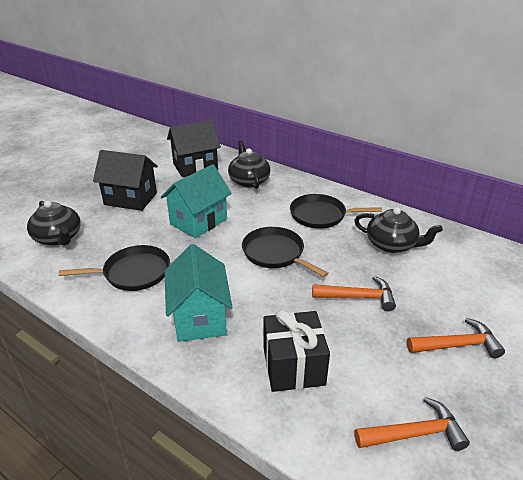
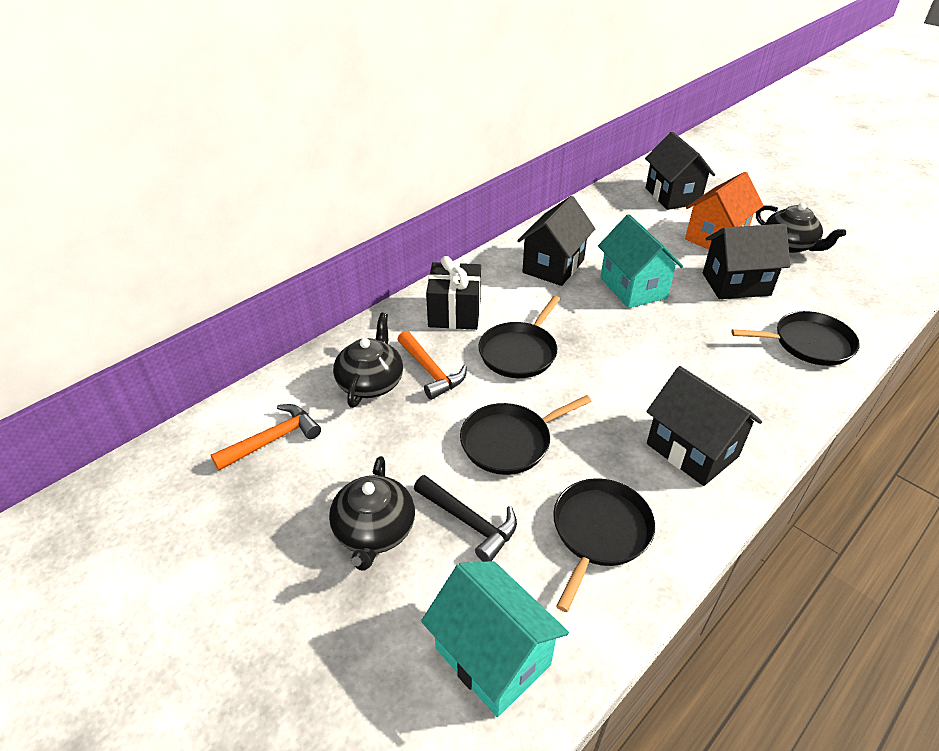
black hammer: none = 0 -> [414,475,517,562] = 1
black house: [93,150,158,211] [167,120,221,177] = 2 -> [517,196,595,286] [645,132,715,210] [646,366,762,486] [703,224,790,299] = 4
black pan: [59,245,170,291] [242,227,328,277] [290,194,382,229] = 3 -> [460,395,592,475] [478,296,560,378] [553,478,655,612] [731,311,860,366] = 4
orange hammer: [312,276,396,311] [355,397,470,451] [407,318,505,358] = 3 -> [211,404,321,471] [397,331,467,400] = 2
orange house: none = 0 -> [685,172,764,250] = 1

